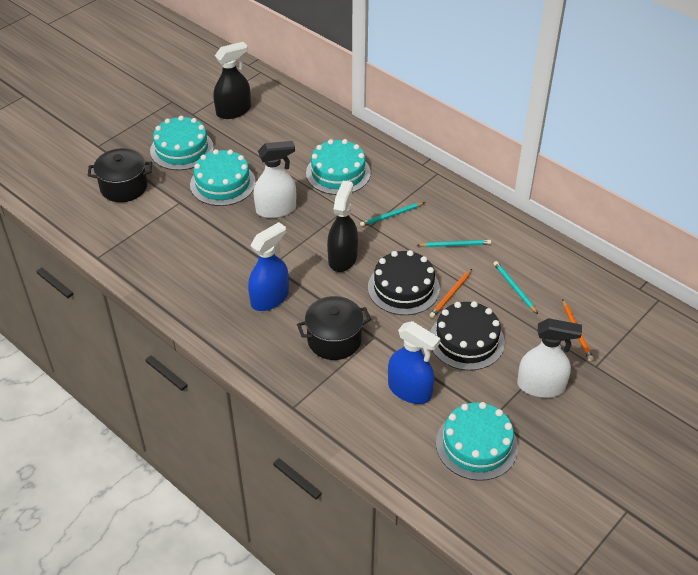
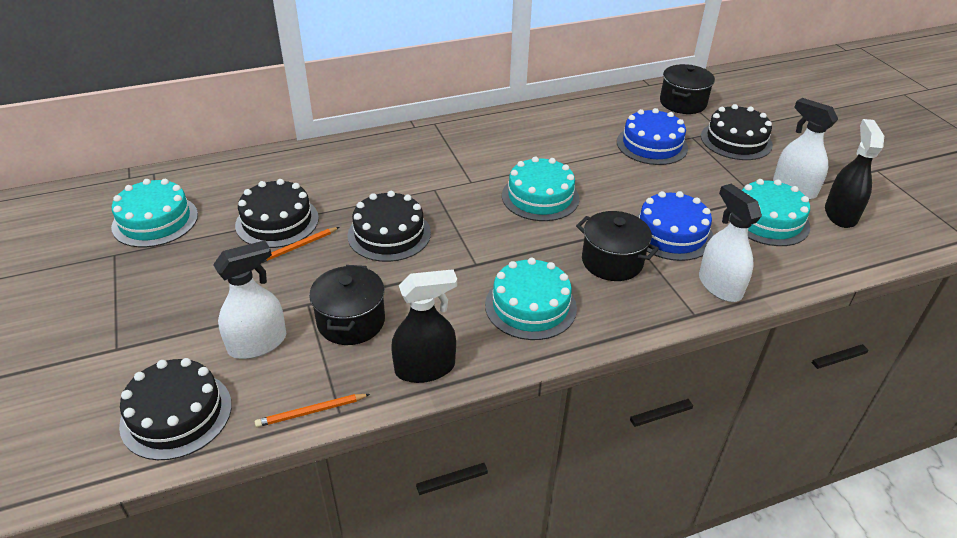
black cake: [368,250,440,315] [430,301,505,371] = 2 -> [119,358,232,460] [235,179,319,248] [347,191,431,262] [701,104,773,160] = 4
black pot: [88,148,152,202] [297,296,371,360] = 2 -> [309,265,385,345] [576,211,659,281] [660,64,715,114] = 3
blue cake: none = 0 -> [617,108,688,165] [636,191,713,261] = 2
blue spray bottle: [248,222,289,311] [388,321,441,404] = 2 -> none = 0
turquoise pencil: [360,202,425,227] [417,240,491,247] [493,261,538,314] = 3 -> none = 0
white spray bottle: [254,141,296,218] [517,318,582,398] = 2 -> [213,240,286,359] [699,184,762,302] [773,98,838,200] = 3

